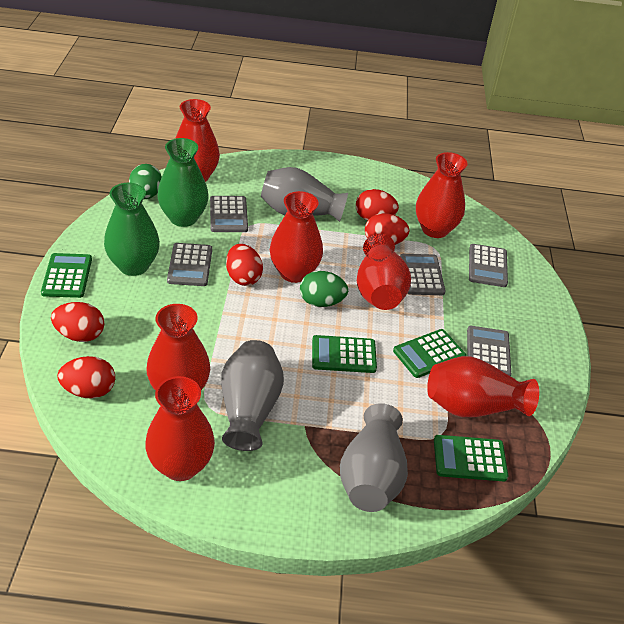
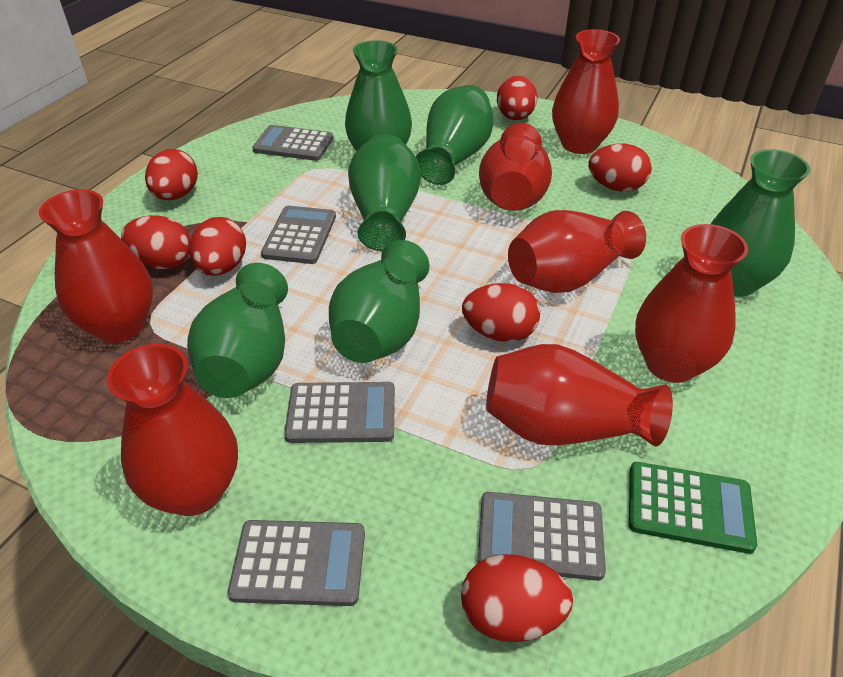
green calculator: [41,253,92,298] [312,335,377,373] [393,329,466,378] [434,435,508,481] = 4 -> [629,462,757,554] = 1
green egg: [129,164,162,199] [300,271,348,307] = 2 -> none = 0
green vase: [104,183,160,276] [157,138,209,227] = 2 -> [187,263,288,398] [329,240,429,363] [345,40,412,152] [348,134,421,251] [416,85,494,185] [711,149,810,297] = 6
grey vase: [221,340,284,451] [261,167,348,222] [340,403,408,512] = 3 -> none = 0
red egg: [51,302,104,342] [57,356,115,399] [226,244,263,286] [356,189,399,220] [365,213,409,245] = 5 -> [121,215,191,269] [145,149,198,200] [189,217,246,276] [461,554,573,642] [462,283,540,342] [497,76,537,120] [588,144,652,192] = 7

